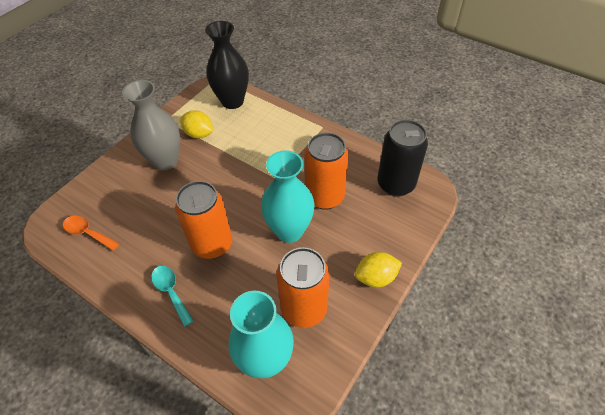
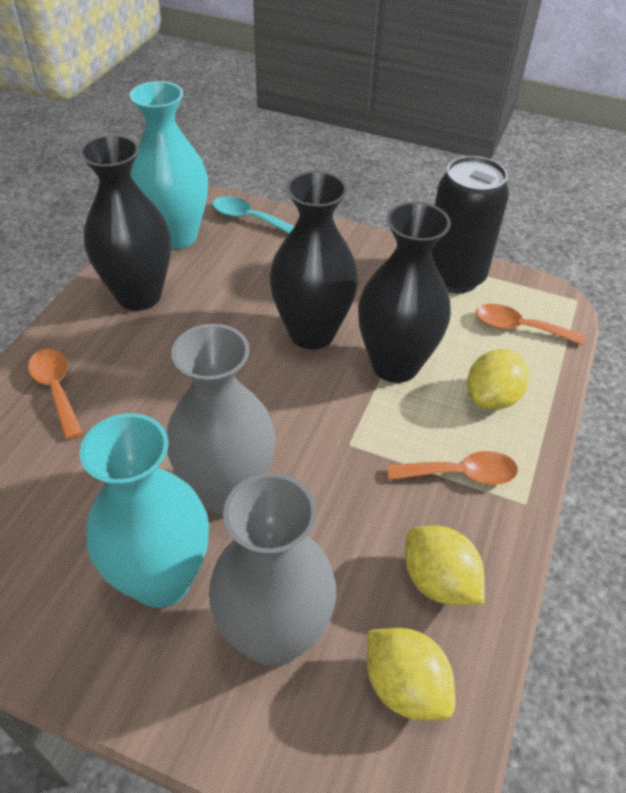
black vase: [205,21,249,109] = 1 -> [79,135,171,311] [269,171,358,350] [358,202,451,383] = 3
grey vase: [122,80,180,170] = 1 -> [167,324,276,515] [209,473,336,666] = 2
orange can: [175,181,232,259] [277,247,330,328] [305,132,349,210] = 3 -> none = 0
orange spoon: [63,215,119,251] = 1 -> [28,348,83,439] [387,451,518,485] [476,304,585,346] = 3
yellow lemon: [180,110,213,138] [355,252,402,287] = 2 -> [367,628,455,720] [405,526,485,605] [467,349,529,410] = 3

